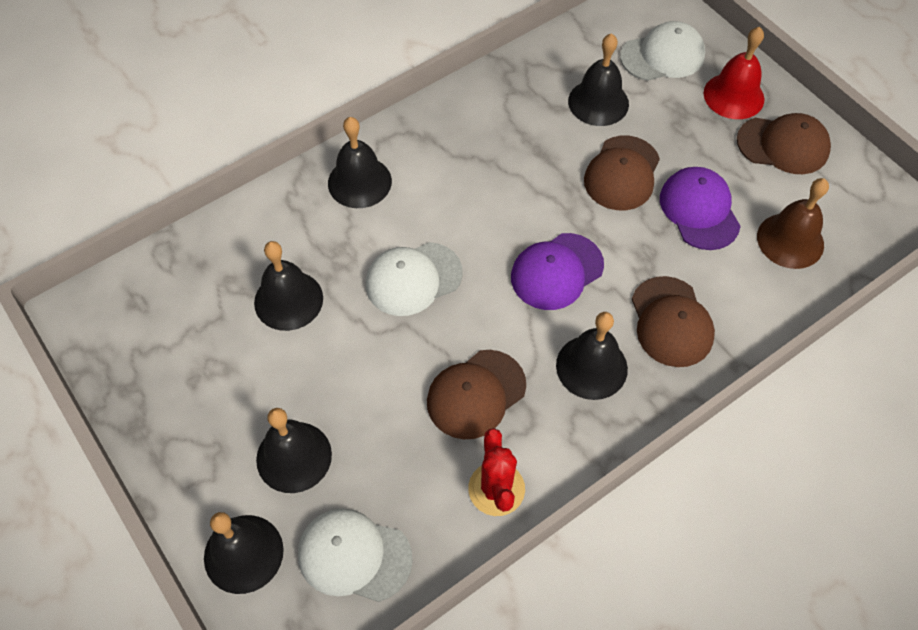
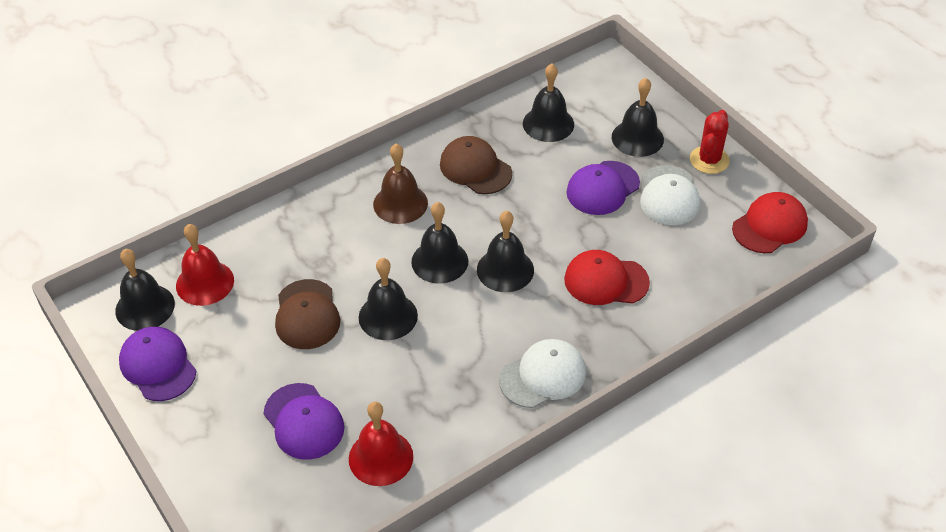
brown cap: [427,350,526,439] [584,136,660,210] [632,276,715,367] [737,113,831,174] = 4 -> [275,279,340,349] [440,136,512,194] = 2
purple cap: [511,233,604,310] [660,167,741,250] = 2 -> [119,327,196,401] [264,383,344,460] [567,161,640,215] = 3
red bell: [703,27,764,119] = 1 -> [176,224,234,306] [349,402,413,486] = 2
red cap: none = 0 -> [564,250,650,305] [732,192,808,253] = 2
white cap: [298,508,413,602] [366,242,463,316] [620,21,705,81] = 3 -> [499,339,586,408] [640,165,700,225] = 2

